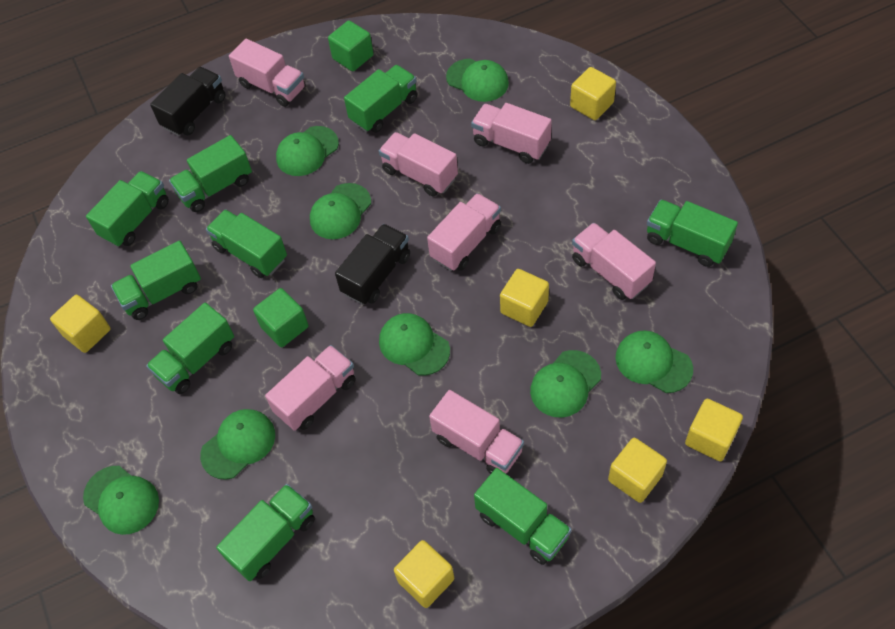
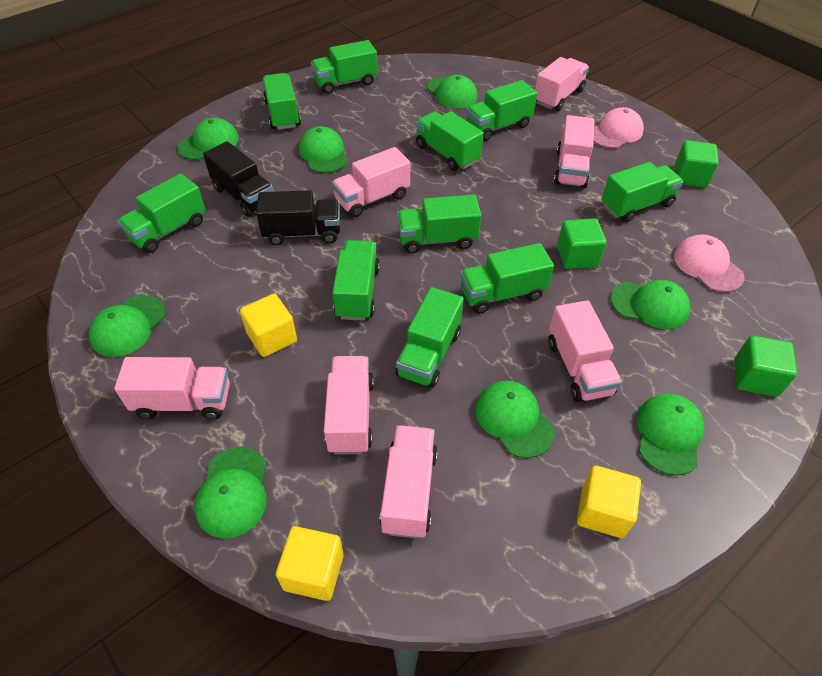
green cube: [253,288,309,347] [328,20,374,71] = 2 -> [557,218,607,269] [675,140,719,188] [734,335,797,397] = 3
green truck: [86,171,169,247] [111,240,201,320] [146,303,234,394] [169,135,252,212] [206,209,287,278] [216,484,315,581] [344,65,417,133] [474,468,572,565] [647,200,738,267] = 9 -> [117,173,206,253] [263,73,301,130] [311,40,378,94] [332,240,380,321] [395,287,464,388] [397,195,481,254] [416,111,484,171] [460,243,554,314] [466,80,537,141] [602,162,683,222] = 10
pink cap: none = 0 -> [594,107,644,148] [674,234,745,292] = 2
yellow cube: [50,295,111,353] [394,540,454,608] [500,269,549,327] [570,67,616,120] [608,438,667,503] [685,399,743,461] = 6 -> [240,294,297,357] [276,526,344,601] [577,466,641,538] = 3

